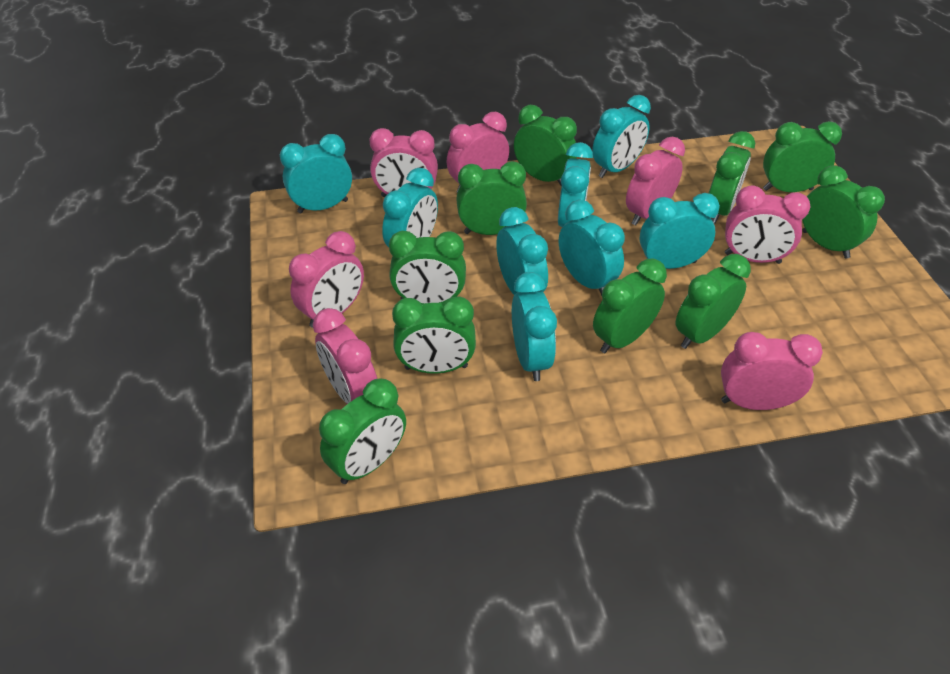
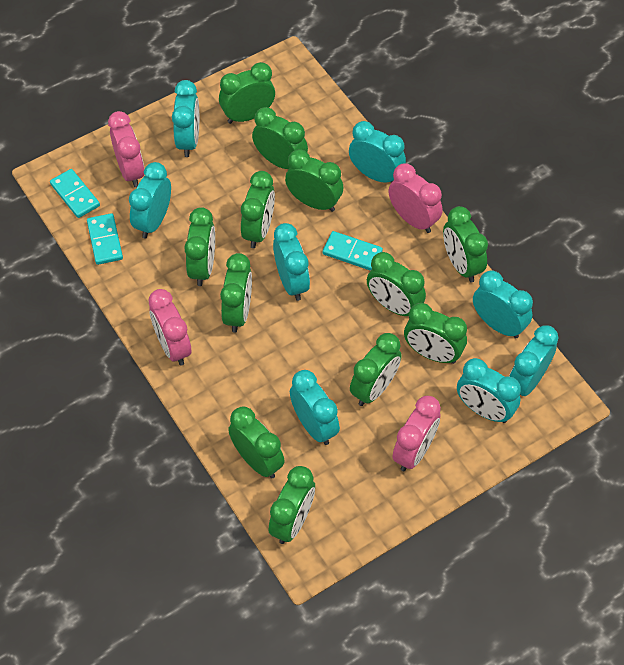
green clock: [319,379,406,484] [389,231,466,304] [392,296,476,374] [456,161,527,235] [514,105,577,186] [593,259,667,353] [676,254,751,349] [709,131,755,224] [763,121,842,192] [802,165,885,259] = 10 -> [184,207,215,286] [219,62,275,124] [220,253,252,333] [228,406,285,479] [241,171,275,248] [252,107,308,169] [269,466,315,544] [285,149,343,212] [350,333,402,406] [367,252,426,316] [404,303,467,364] [443,206,488,283] = 12
pink clock: [289,231,364,328] [313,308,377,404] [370,128,438,197] [446,112,509,193] [626,137,685,225] [721,332,823,410] [725,185,810,264] = 7 -> [108,111,145,187] [148,289,191,366] [389,163,443,233] [393,396,441,471] = 4
turquoise domino: none = 0 -> [50,169,100,218] [87,213,123,265] [323,231,383,271] = 3

